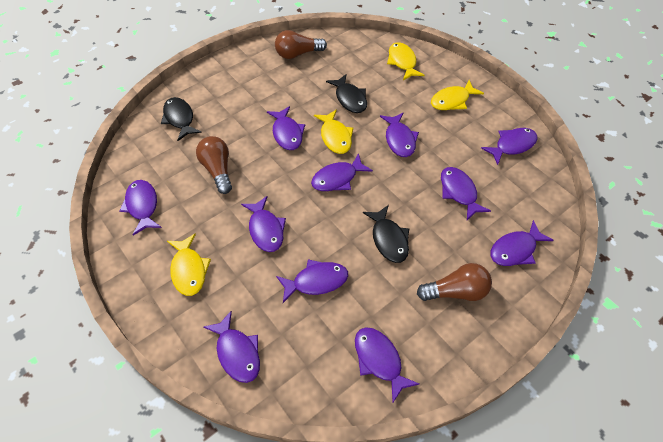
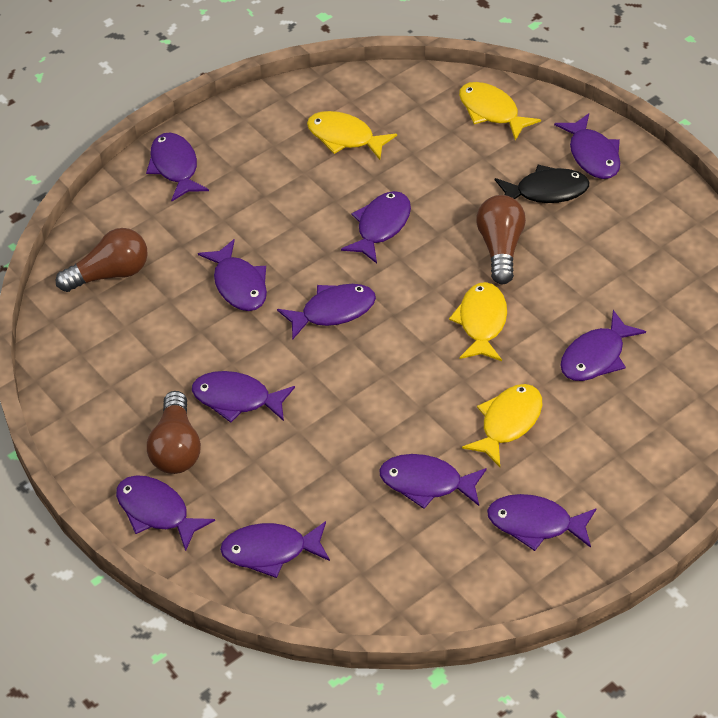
black fish: [161,97,202,141] [326,74,367,113] [363,205,409,263] = 3 -> [495,165,589,203] = 1

